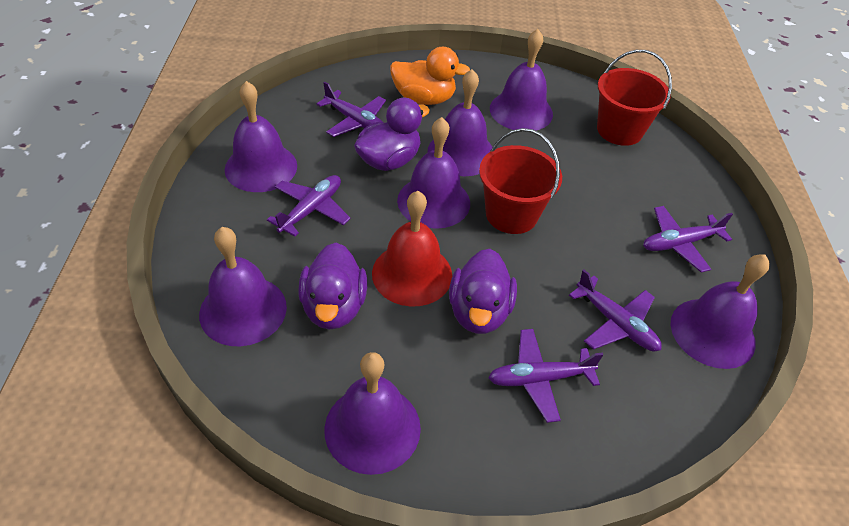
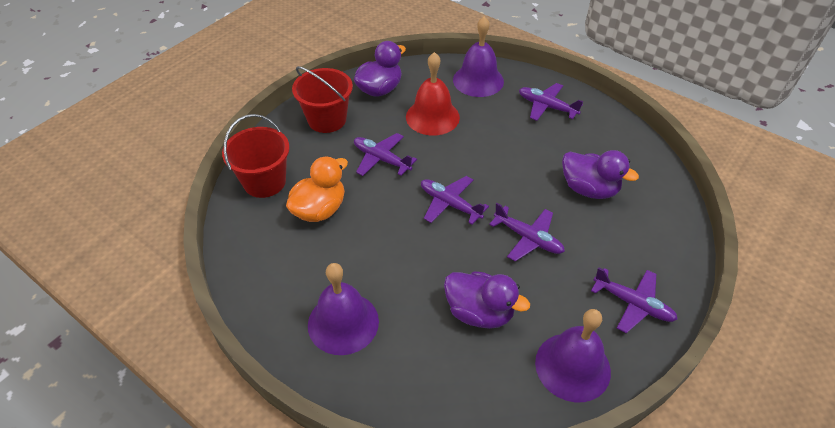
purple bell: [199,227,287,346] [225,81,297,192] [324,352,421,475] [397,117,470,229] [428,69,493,176] [490,29,553,132] [671,254,770,369] = 7 -> [308,263,379,355] [453,16,504,97] [535,309,611,402] = 3

